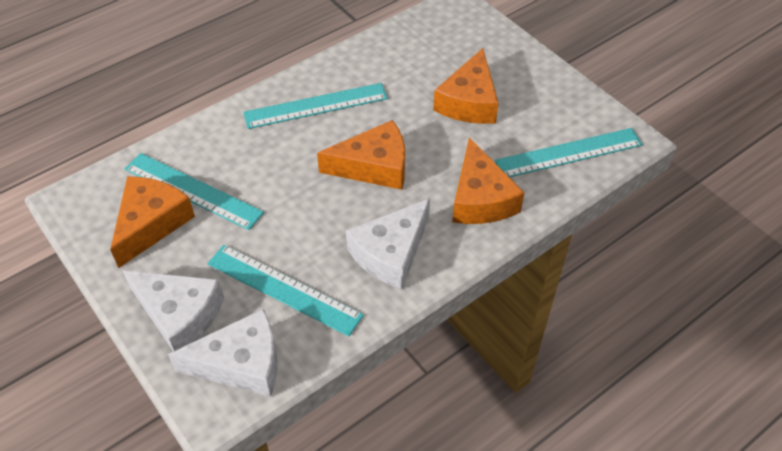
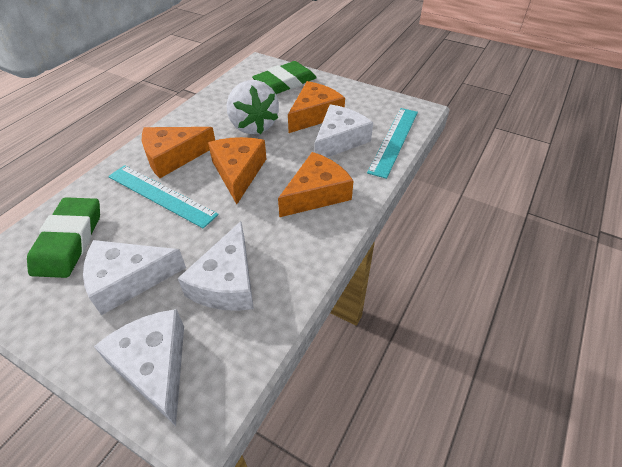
green eraser: none = 0 -> [27,197,100,278] [252,61,317,94] = 2
turquoise ruler: [125,153,264,230] [207,245,364,336] [243,83,388,129] [495,128,643,177] = 4 -> [108,165,219,229] [367,108,418,179] = 2
white cheese: [122,270,224,352] [168,309,278,397] [346,199,430,289] = 3 -> [83,240,186,315] [94,309,184,426] [178,221,254,311] [314,104,373,158] = 4
white strawberry: none = 0 -> [227,80,279,134] = 1

